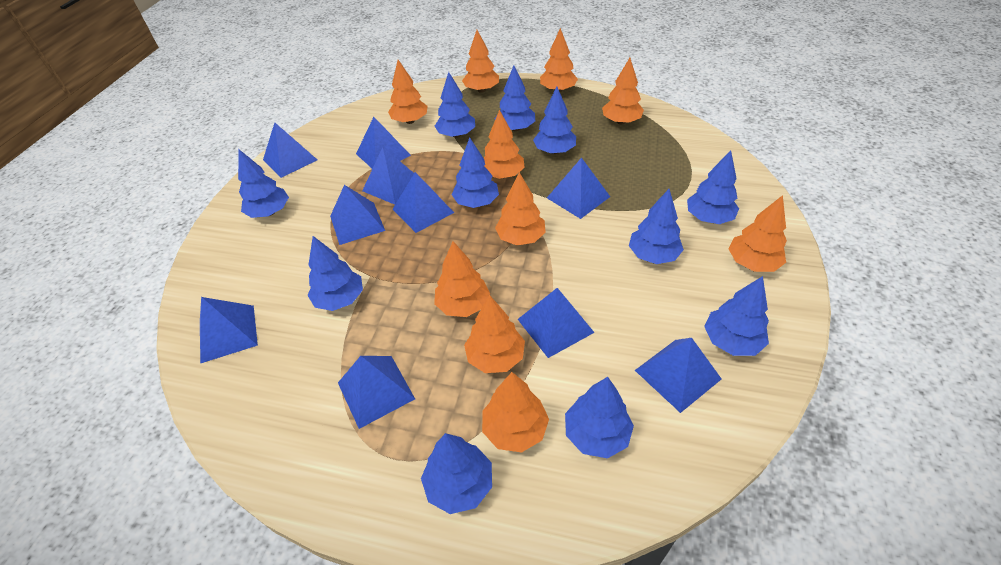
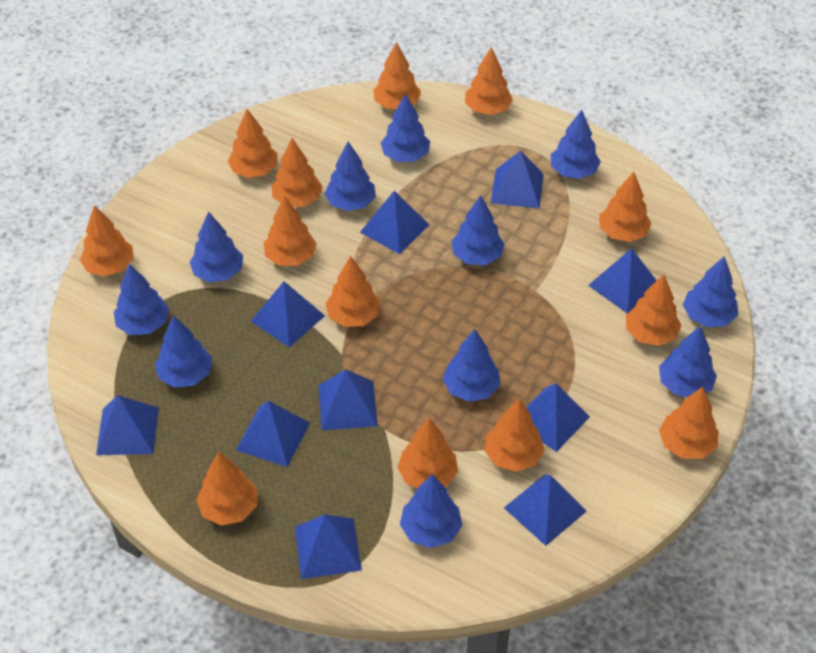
orange tree: [388,60,428,124] [434,241,490,317] [462,30,499,93] [464,295,525,373] [482,372,549,453] [484,110,525,179] [495,172,546,245] [540,28,578,92] [602,58,644,124] [728,195,787,272] = 10 -> [80,205,134,276] [196,452,257,526] [228,109,277,178] [264,196,317,266] [272,138,322,207] [325,256,381,327] [373,42,421,109] [397,418,458,488] [465,47,513,115] [485,398,545,472] [599,172,651,242] [626,274,682,346] [659,387,718,459] = 13

